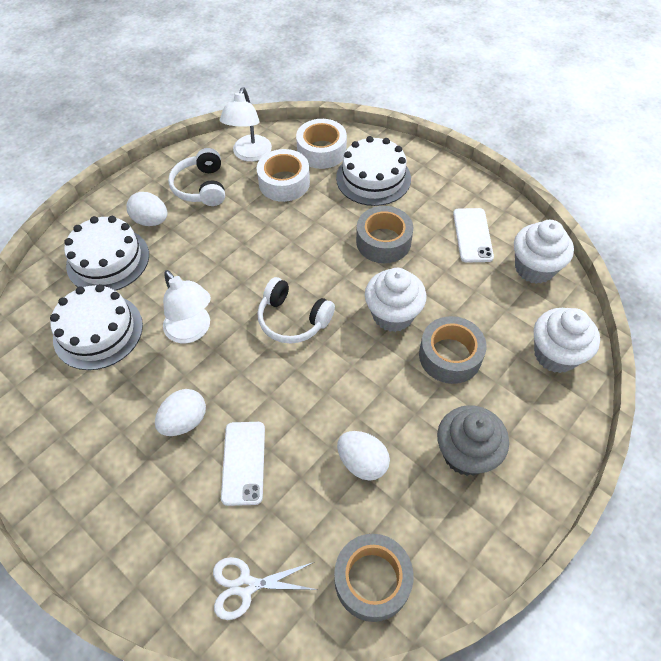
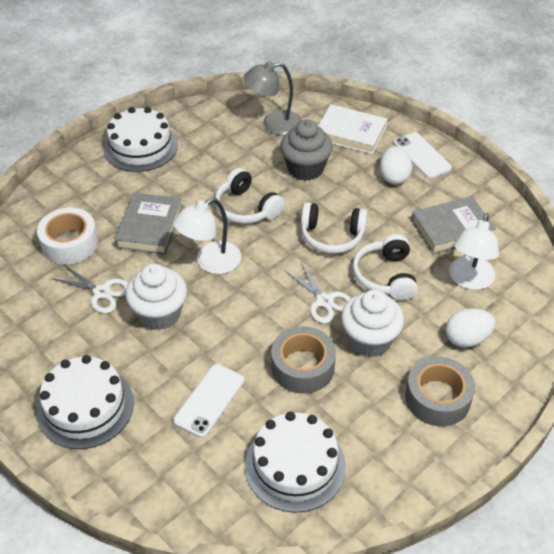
grey book: none = 0 -> [115,193,182,255] [411,196,496,254] = 2
grey lamp: none = 0 -> [243,61,302,135] = 1
grey tape: [334,534,414,622] [356,206,413,263] [419,316,487,384] = 3 -> [271,326,336,394] [405,356,475,426] = 2
white book: none = 0 -> [318,104,387,154] = 1
white cupcake: [365,268,427,332] [514,220,574,284] [534,308,600,373] = 3 -> [125,264,187,330] [341,290,404,357] = 2
white egg: [127,192,167,226] [155,389,206,436] [337,431,390,481] = 3 -> [380,146,412,185] [446,308,495,348] = 2
white headphones: [168,148,225,206] [257,277,335,344] = 2 -> [215,168,285,224] [301,202,368,254] [353,234,418,301] = 3
white scissors: [213,557,318,620] = 1 -> [51,265,128,313] [284,262,351,323] = 2
white tape: [257,149,310,202] [296,119,347,169] = 2 -> [37,208,98,264] = 1

